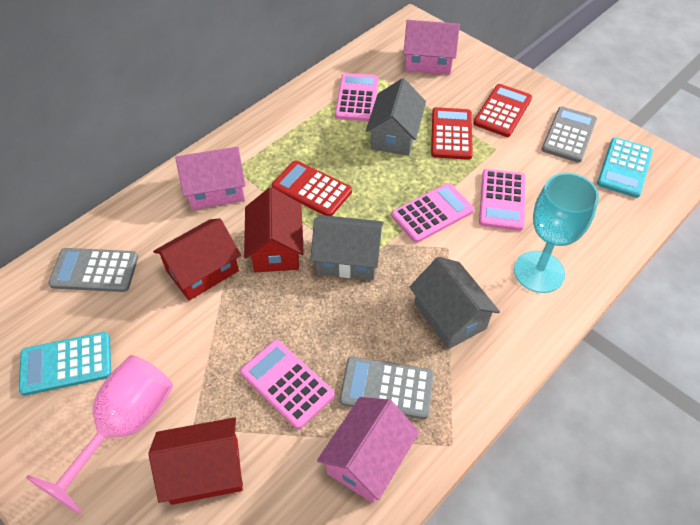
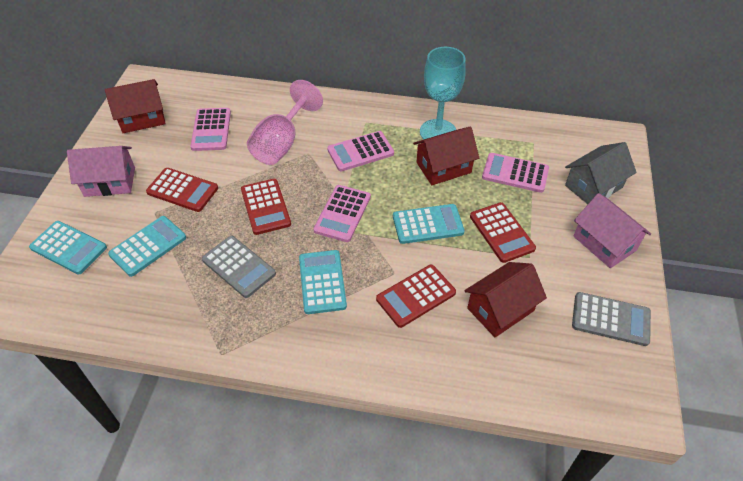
grey calculator: [48,248,138,292] [340,356,434,419] [542,106,597,163] = 3 -> [202,236,276,298] [572,292,651,346] = 2
grey house: [311,215,384,280] [366,78,426,156] [409,257,500,349] = 3 -> [565,142,637,204] = 1
pink house: [175,147,245,210] [317,397,419,503] [403,20,460,75] = 3 -> [67,146,135,197] [574,193,651,268] = 2
red calculator: [272,160,352,216] [431,107,473,160] [473,84,532,137] = 3 -> [146,168,218,212] [241,179,291,235] [376,265,456,328] [470,202,536,263] = 4
turquoise calculator: [19,332,111,396] [597,137,653,198] = 2 -> [29,221,107,274] [108,216,186,277] [299,250,347,314] [393,204,465,244] = 4

